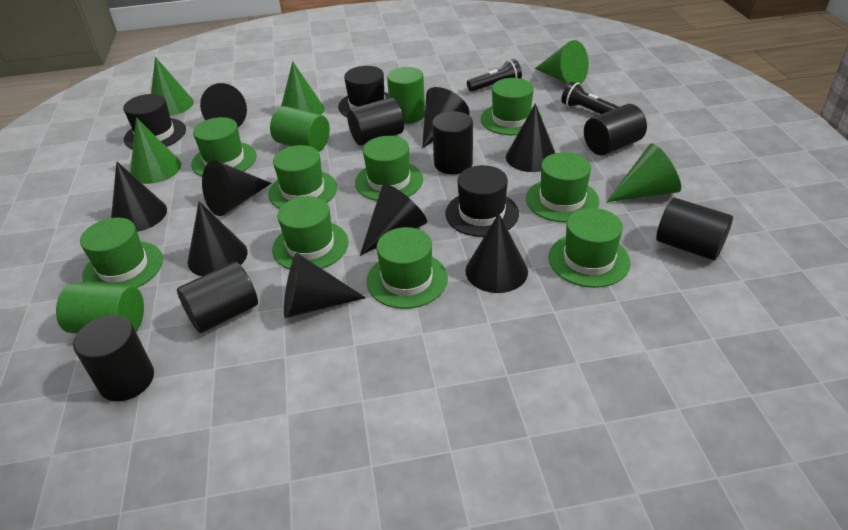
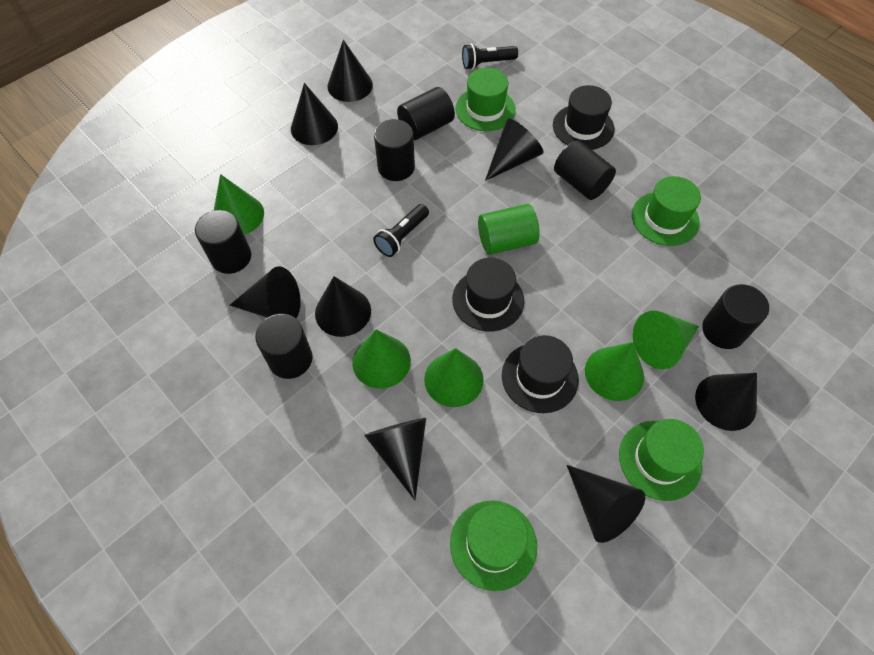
black cone: [111,161,167,232] [187,201,247,276] [200,83,247,127] [202,160,272,216] [284,253,366,318] [360,184,427,256] [422,87,470,149] [465,213,528,293] [506,104,555,172] = 9 -> [230,266,301,318] [291,83,338,145] [315,276,371,337] [327,40,373,102] [364,418,426,500] [485,118,543,181] [567,465,645,543] [695,373,757,431] = 8
green cylinder: [56,283,144,333] [270,106,330,152] [387,67,425,124] = 3 -> [478,204,540,255] = 1
green hat: [80,218,163,288] [191,117,256,177] [268,145,337,209] [272,196,349,270] [355,136,423,201] [367,227,448,309] [481,78,542,135] [526,152,599,222] [548,208,631,288] = 9 -> [450,500,537,591] [455,68,516,131] [619,419,704,501] [632,176,701,246] = 4

